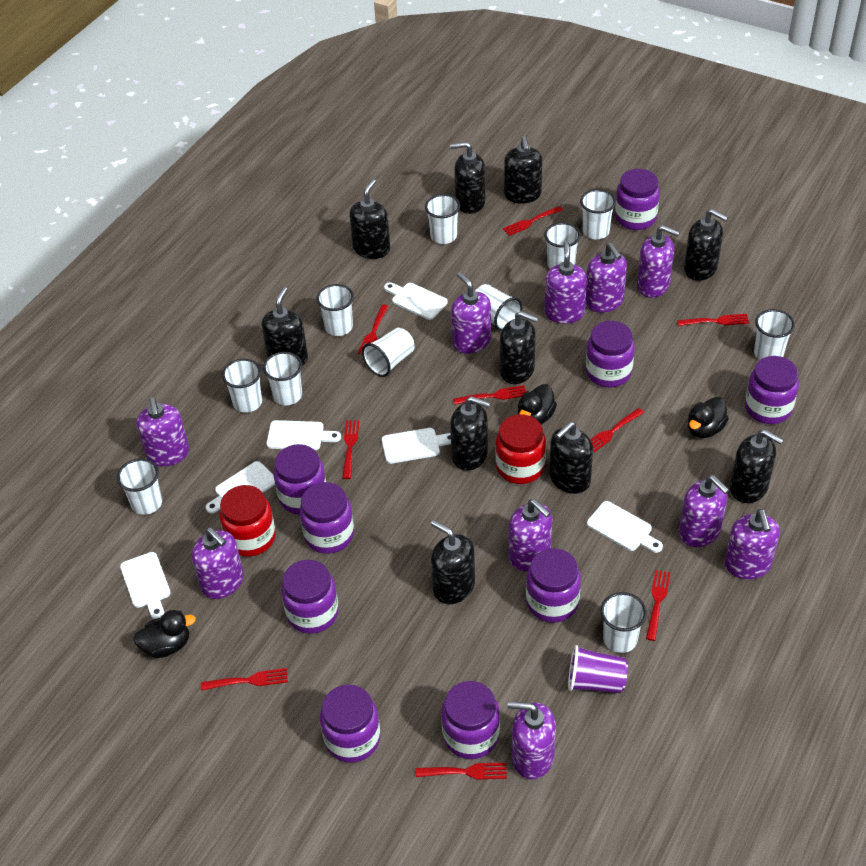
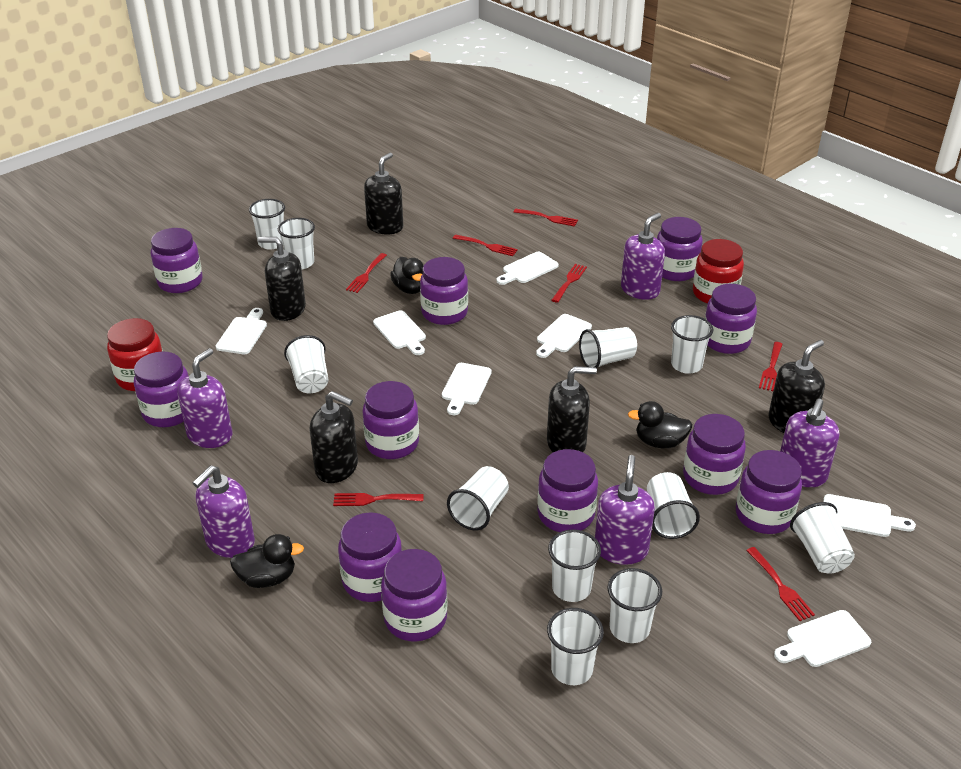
black soap dispenser: [261,287,308,366] [349,179,390,259] [431,520,475,604] [450,142,486,214] [450,396,491,471] [500,311,539,384] [504,136,542,204] [549,422,593,494] [684,209,728,281] [730,429,784,503] = 10 -> [258,237,306,321] [309,391,358,483] [364,153,403,234] [547,366,597,452] [768,340,825,433] = 5
purple cup: [568,645,628,693] = 1 -> none = 0
purple jar: [273,444,326,514] [281,560,339,634] [300,482,354,554] [320,684,380,763] [441,681,500,759] [526,548,581,623] [586,321,635,387] [615,169,660,230] [745,356,799,424] = 9 -> [134,351,188,427] [151,228,203,293] [338,512,402,602] [362,381,419,459] [381,549,447,641] [420,257,468,325] [537,449,598,532] [657,217,703,281] [683,414,746,495] [705,284,757,354] [736,450,802,534] = 11
purple soap dispenser: [136,398,189,466] [192,528,244,599] [451,272,491,354] [508,499,552,571] [508,701,556,779] [544,241,587,323] [586,243,627,312] [637,225,680,298] [679,475,729,547] [724,509,780,579] = 10 -> [177,348,233,448] [193,465,255,558] [595,455,655,565] [621,213,665,300] [780,399,839,487] = 5
red fork: [201,668,288,691] [342,420,360,479] [358,304,389,355] [416,763,507,780] [453,385,526,405] [503,206,563,236] [590,408,644,453] [646,570,671,641] [677,314,749,326] = 9 -> [333,493,424,506] [346,253,387,293] [453,235,518,256] [514,209,578,227] [551,264,587,303] [746,547,815,621] [759,342,783,391] = 7
white cutting board: [120,552,171,619] [206,461,275,513] [267,420,341,450] [382,428,451,464] [384,282,448,320] [587,501,663,553] = 6 -> [216,308,267,354] [373,310,426,355] [442,363,491,415] [497,252,558,285] [536,314,592,358] [774,610,871,667] [823,494,916,537] = 7

